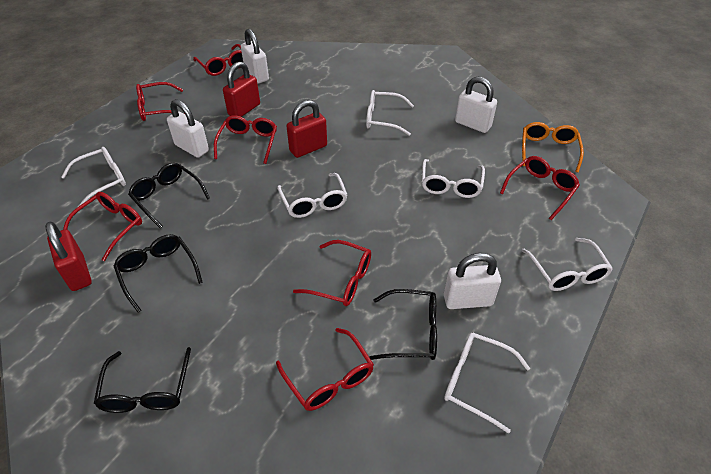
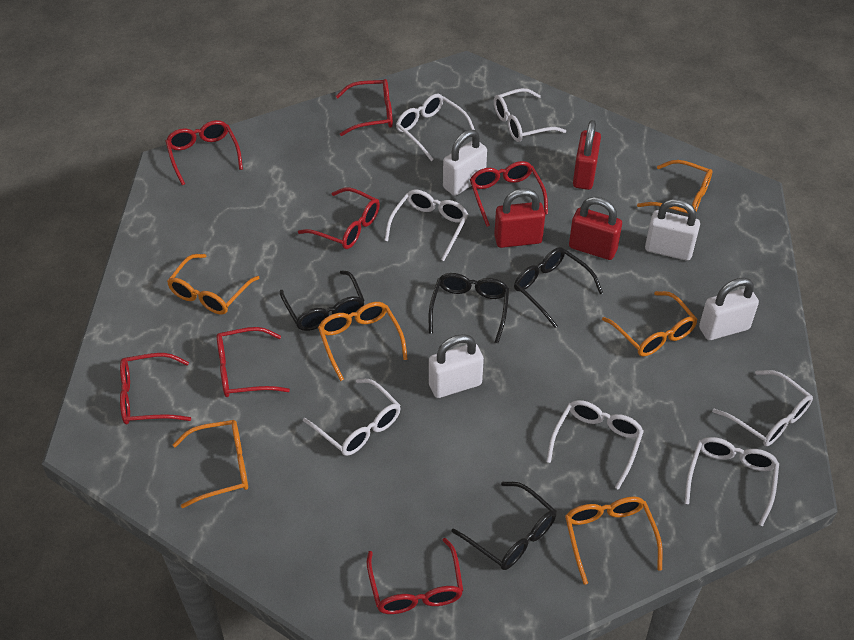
orange glasses: [522,122,584,173] = 1 -> [167,254,259,315] [173,420,248,508] [318,302,408,381] [565,497,663,585] [602,291,698,356] [637,160,713,213] = 6
white glasses: [61,147,126,207] [277,173,348,218] [366,90,414,136] [422,159,485,198] [444,333,530,434] [521,238,613,291] = 6 -> [303,379,401,456] [384,190,468,261] [396,94,475,161] [494,88,566,142] [546,400,644,490] [684,437,779,526] [712,370,813,446] = 7

